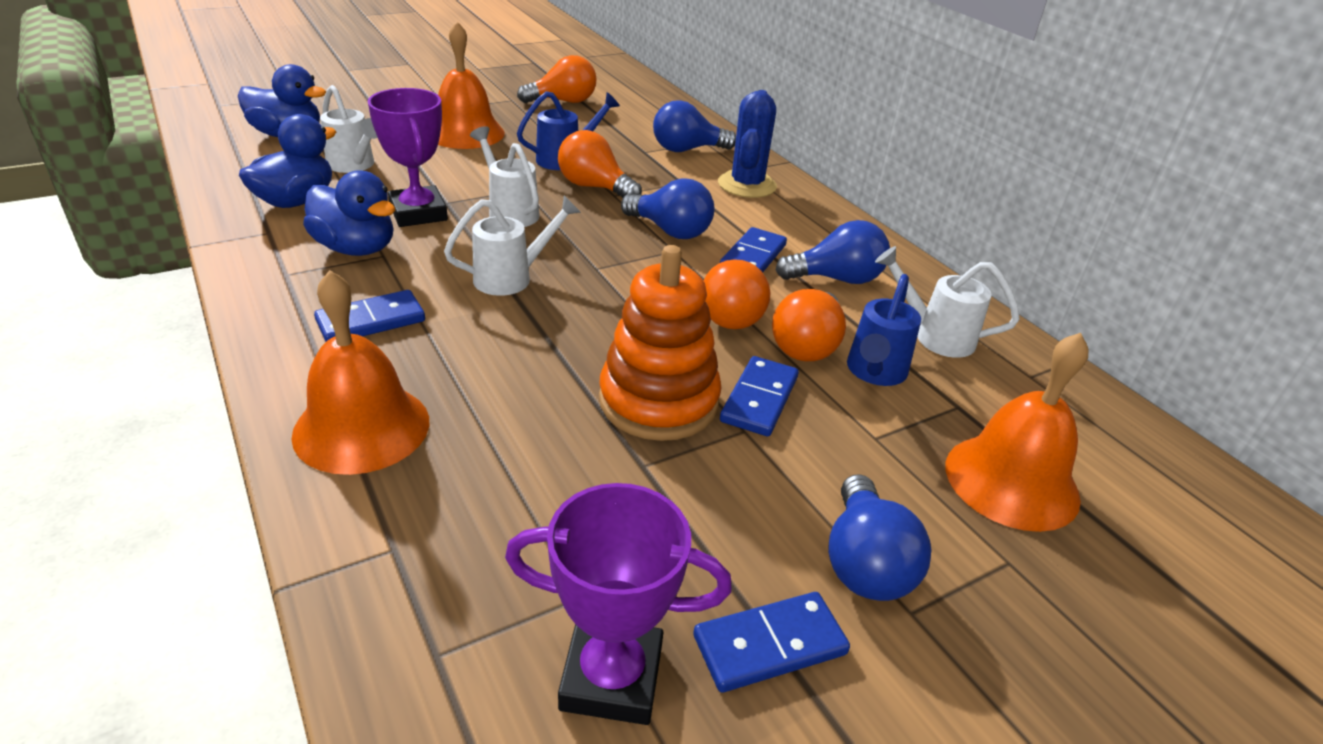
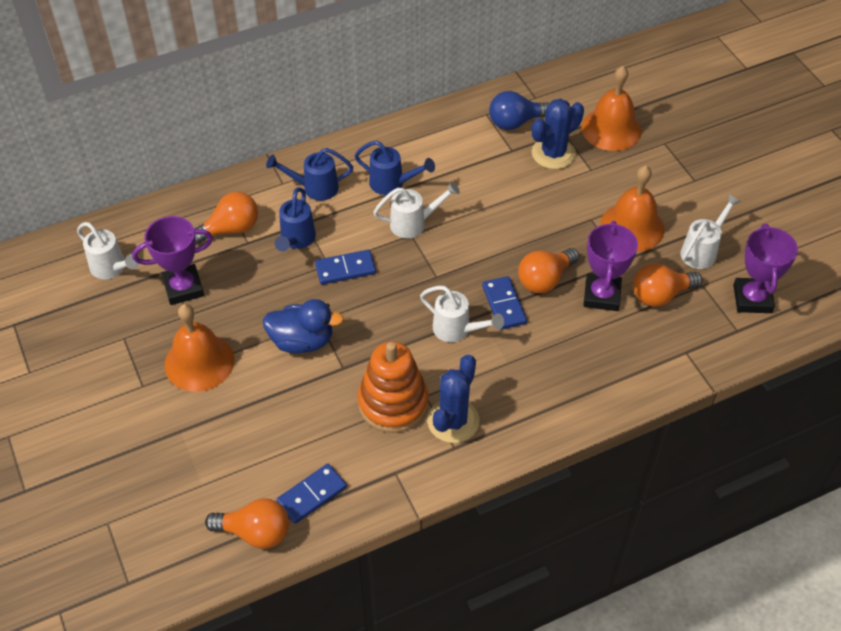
blue cactus: [718,90,777,198] = 1 -> [427,355,479,443] [532,99,584,169] = 2
blue domino: [314,290,425,342] [693,592,850,693] [720,227,787,272] [720,356,799,436] = 4 -> [276,464,347,524] [315,250,376,285] [482,276,527,330] = 3
blue duck: [238,64,326,137] [239,114,336,208] [303,170,395,256] = 3 -> [263,299,344,354] = 1
blue light bulb: [621,178,715,239] [653,100,736,152] [776,220,890,284] [828,474,932,601] = 4 -> [489,91,550,130] = 1
blue watering can: [517,91,620,170] [847,274,921,386] = 2 -> [266,148,353,201] [275,187,316,251] [354,141,435,195] = 3
purple trophy: [368,88,448,227] [505,483,732,725] = 2 -> [132,216,213,305] [583,221,638,311] [733,224,798,313] = 3

